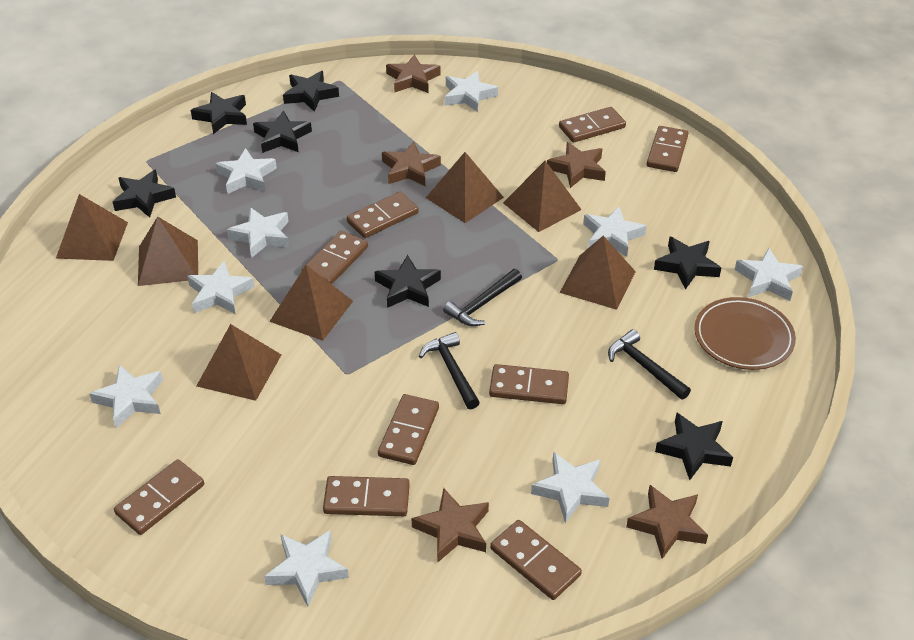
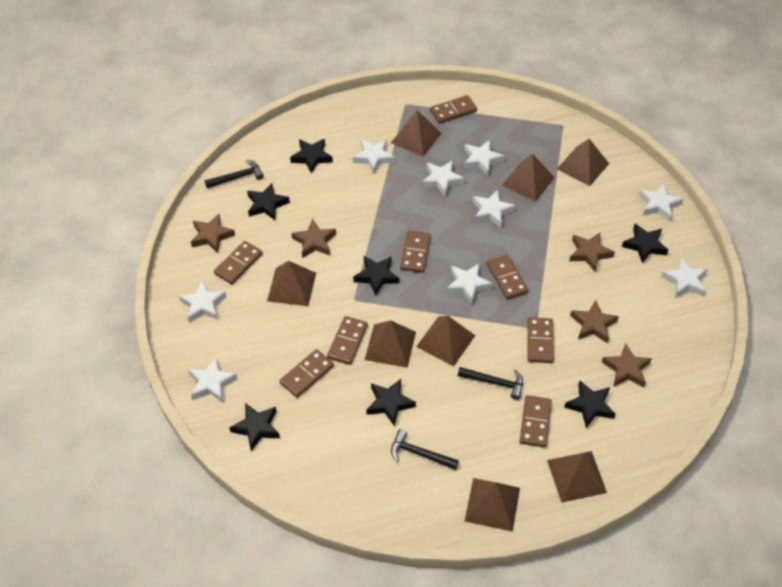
brown domino: [114,459,204,535] [302,231,368,284] [323,476,410,516] [347,192,419,238] [378,394,439,465] [489,364,569,404] [490,520,582,600] [559,107,626,142] [647,126,688,172] = 9 -> [214,241,263,284] [280,349,334,398] [327,316,368,365] [400,231,431,273] [430,95,477,124] [486,254,528,300] [519,395,552,448] [527,317,554,363] = 8
brown plate: [694,297,796,370] = 1 -> none = 0
brown pyramid: [56,194,128,261] [138,216,198,286] [196,324,281,401] [269,265,353,341] [426,152,504,223] [503,161,582,232] [560,236,636,310] = 7 -> [267,261,316,306] [365,320,416,368] [391,110,442,157] [416,316,476,366] [465,478,520,532] [502,154,554,202] [547,451,607,503] [557,139,609,186] = 8

